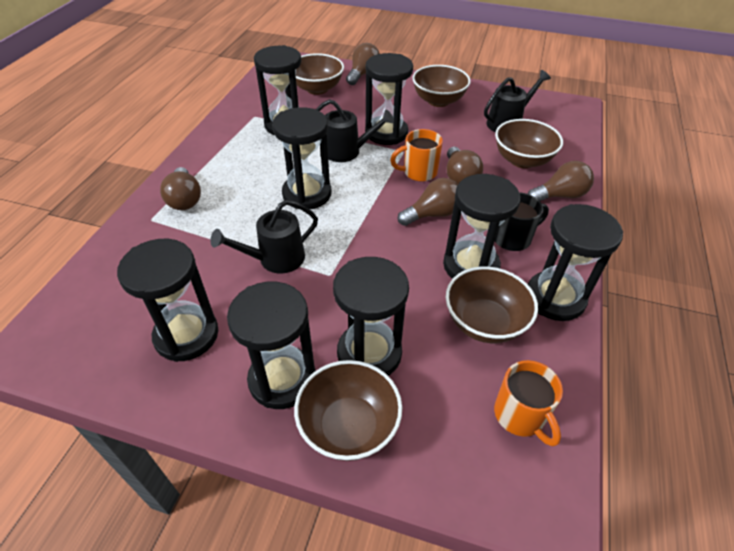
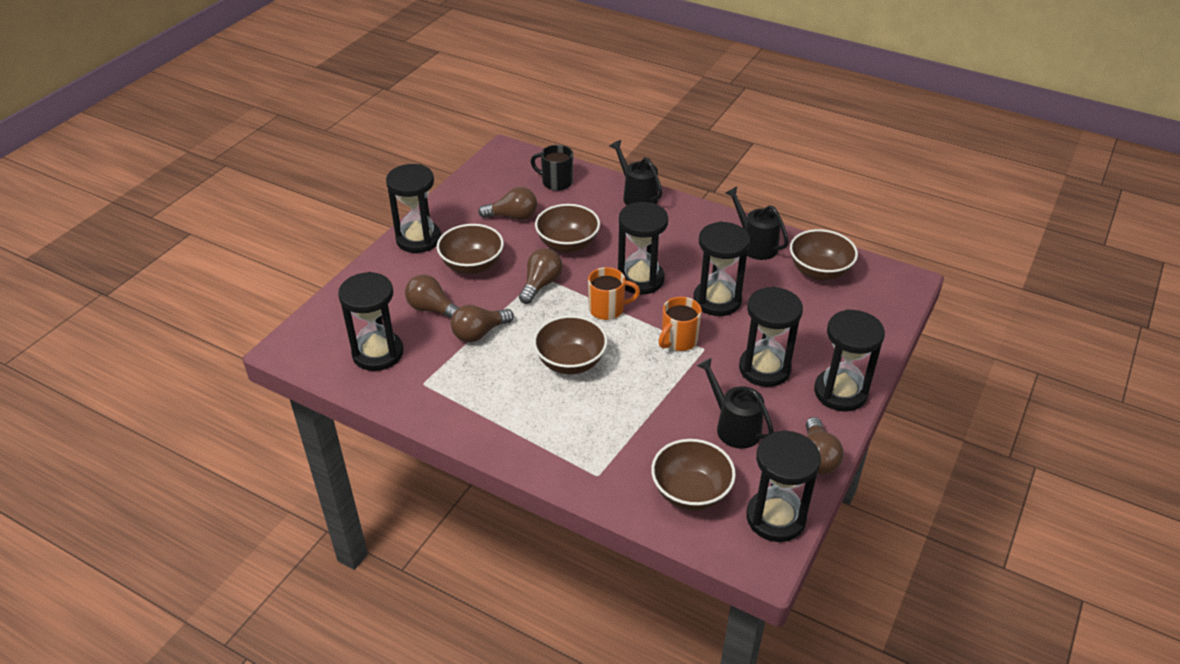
black hourglass: [117,239,218,362] [227,282,316,409] [254,45,301,135] [272,107,331,209] [333,257,409,376] [365,53,413,145] [443,174,521,279] [528,204,623,321] = 8 -> [338,272,403,371] [386,164,441,253] [618,202,668,295] [693,221,750,316] [739,287,803,387] [746,430,821,542] [814,309,885,411] = 7

